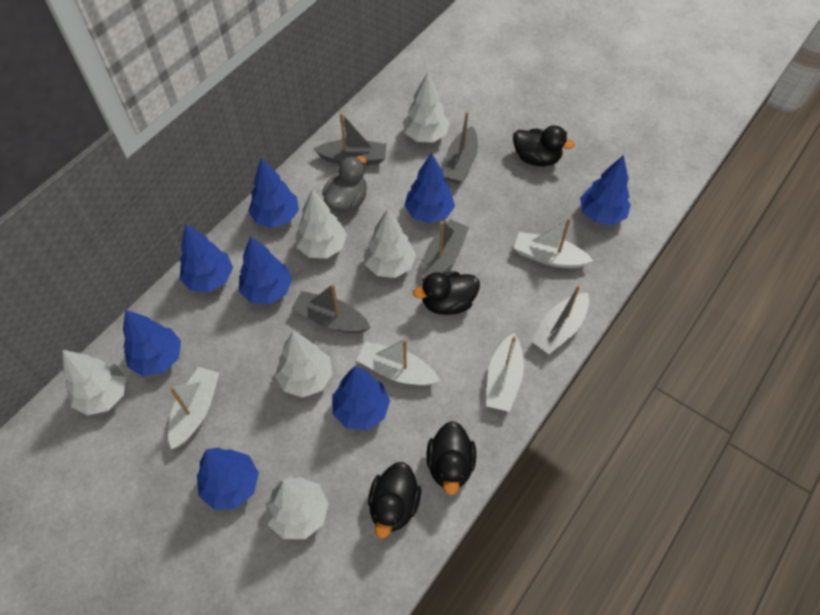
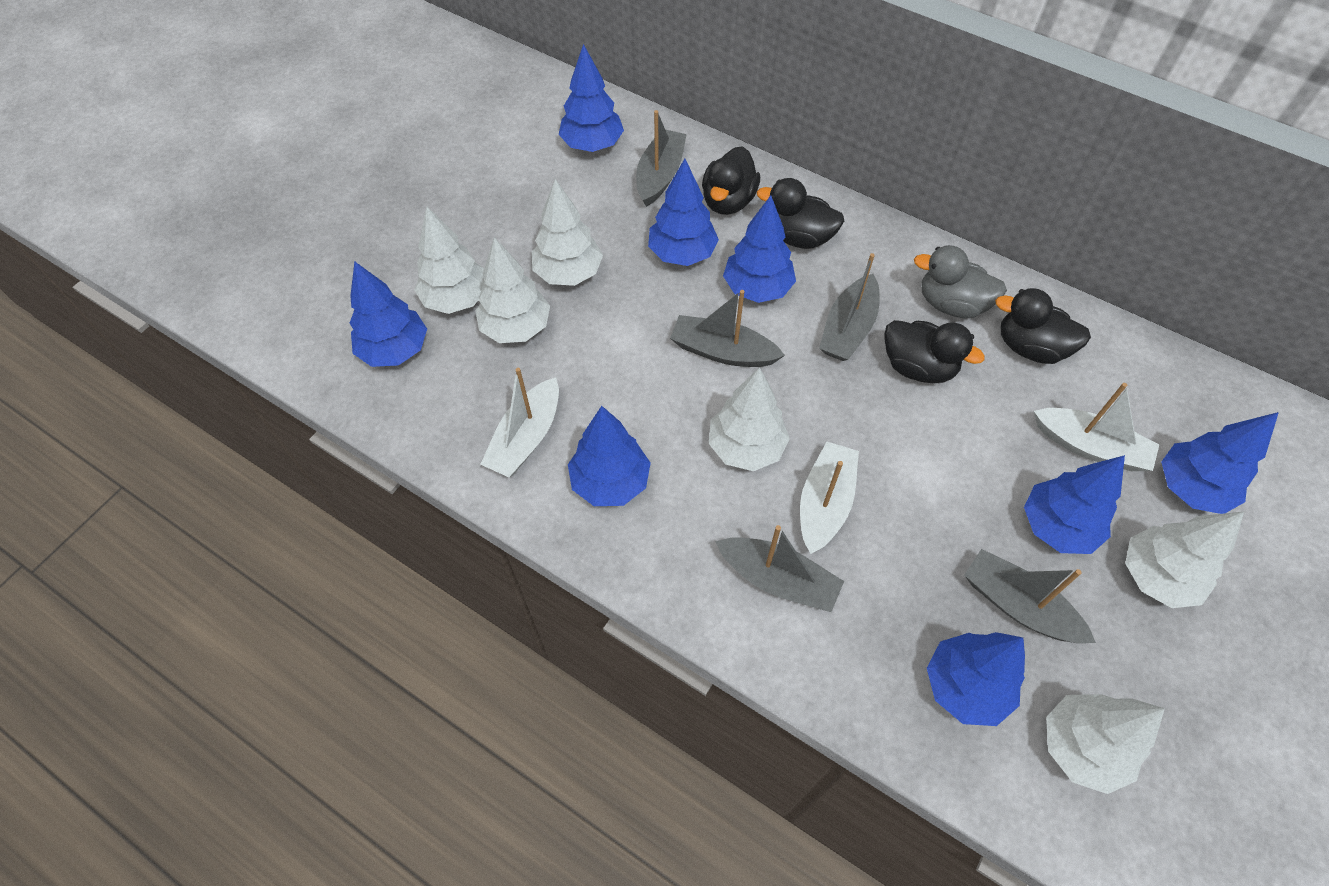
white boat: [168,367,219,449] [356,339,440,386] [486,333,524,412] [514,218,593,268] = 4 -> [480,368,559,477] [800,442,859,554] [1034,383,1159,471] = 3

